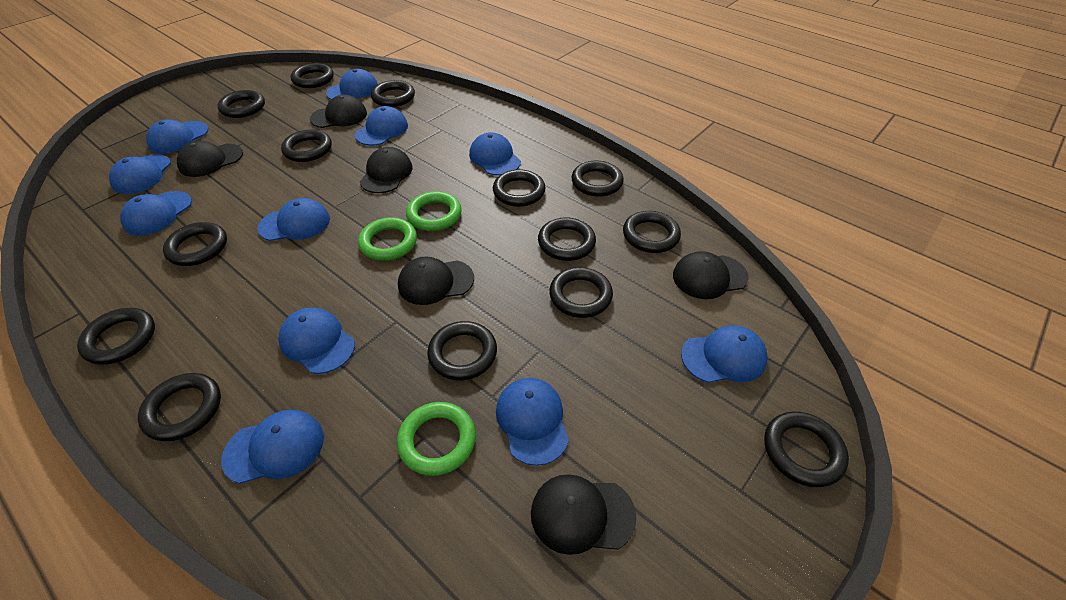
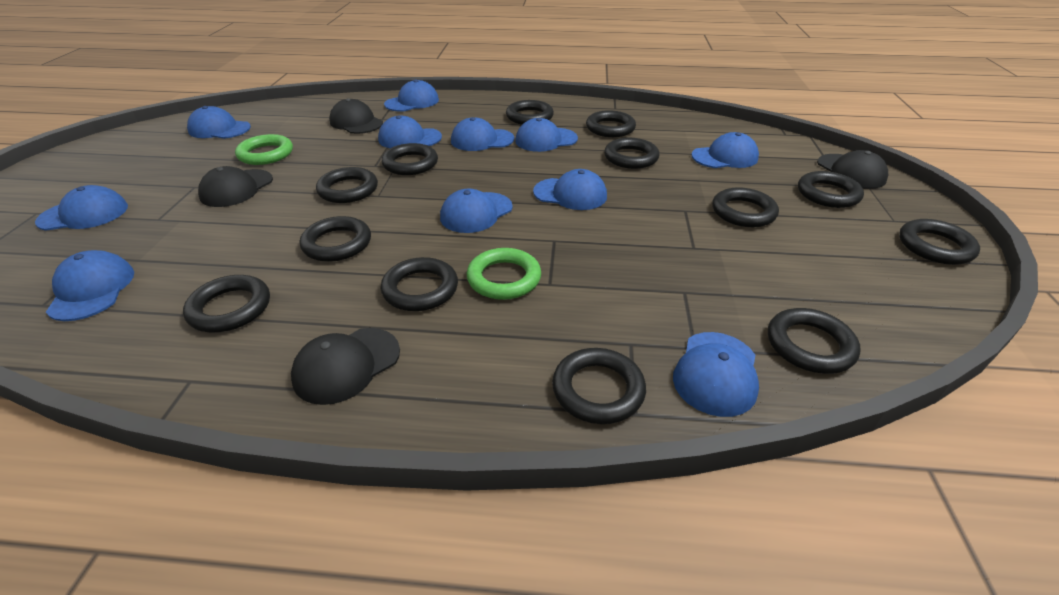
black cap: [177,141,243,177] [310,95,367,128] [360,147,413,193] [398,257,474,305] [531,474,636,555] [673,251,749,299] = 6 -> [198,166,273,207] [291,328,400,405] [329,98,383,134] [817,150,888,189] = 4
black ring: [77,308,155,365] [138,373,221,441] [163,222,227,266] [217,90,265,118] [281,130,332,162] [291,63,334,88] [371,80,415,107] [427,321,497,380] [493,169,546,207] [538,217,596,261] [549,267,613,318] [572,161,624,197] [623,211,681,253] [764,411,849,487] = 14 -> [183,275,270,332] [300,216,371,262] [316,167,378,203] [381,257,458,311] [382,143,438,175] [506,100,554,125] [552,348,646,424] [586,110,636,137] [604,138,660,169] [712,187,779,227] [768,308,861,374] [798,171,864,208] [899,219,980,265] = 13
green ring: [358,217,417,261] [397,402,476,476] [406,191,462,231] = 3 -> [235,134,293,165] [467,248,541,300] = 2

